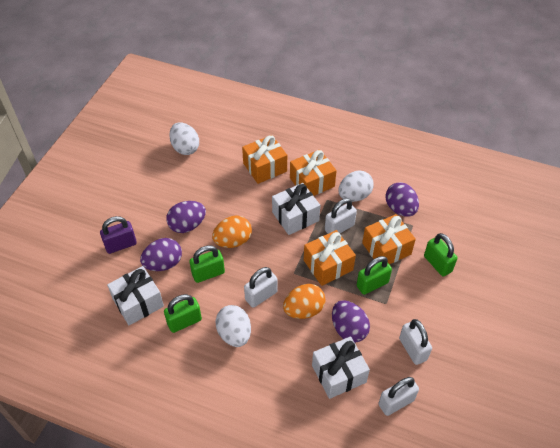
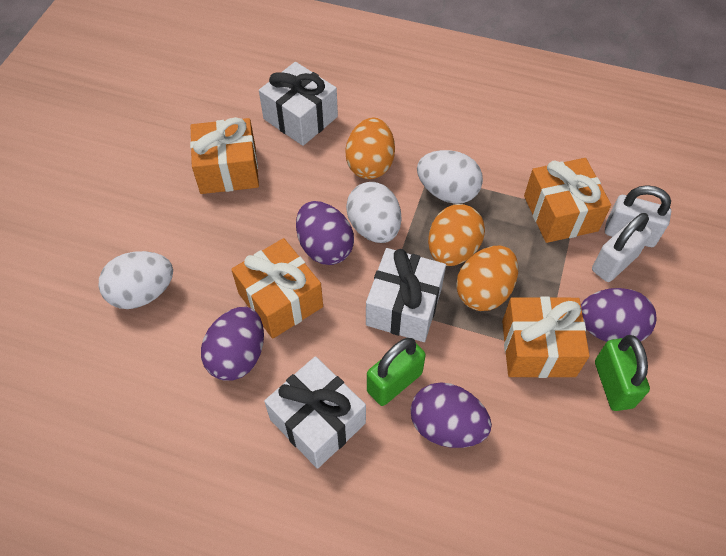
green padlock: [164,294,202,333] [189,245,225,283] [357,256,392,295] [424,233,458,277] = 4 -> [367,338,426,406] [595,335,650,411] = 2
orange egg: [212,216,252,248] [283,284,325,319] = 2 -> [345,118,395,179] [428,204,485,266] [456,246,518,311] = 3
purple padlock: [100,216,137,254] = 1 -> none = 0
white padlock: [244,267,277,308] [325,198,357,234] [378,377,419,416] [399,319,432,365] = 4 -> [592,213,652,282] [605,185,671,247] = 2

